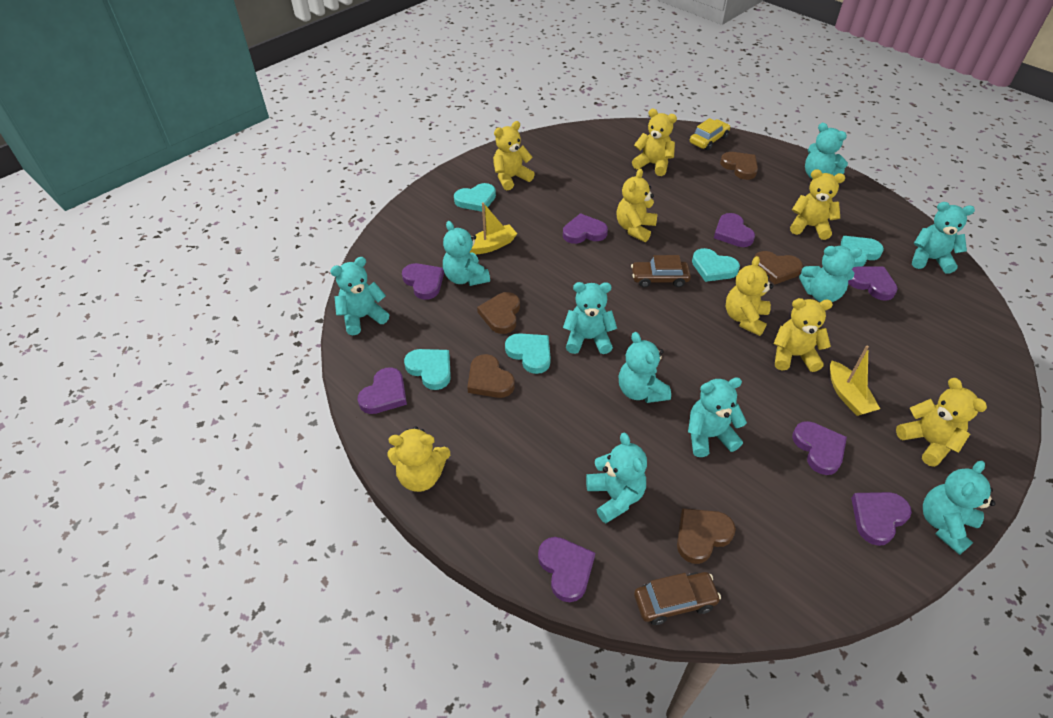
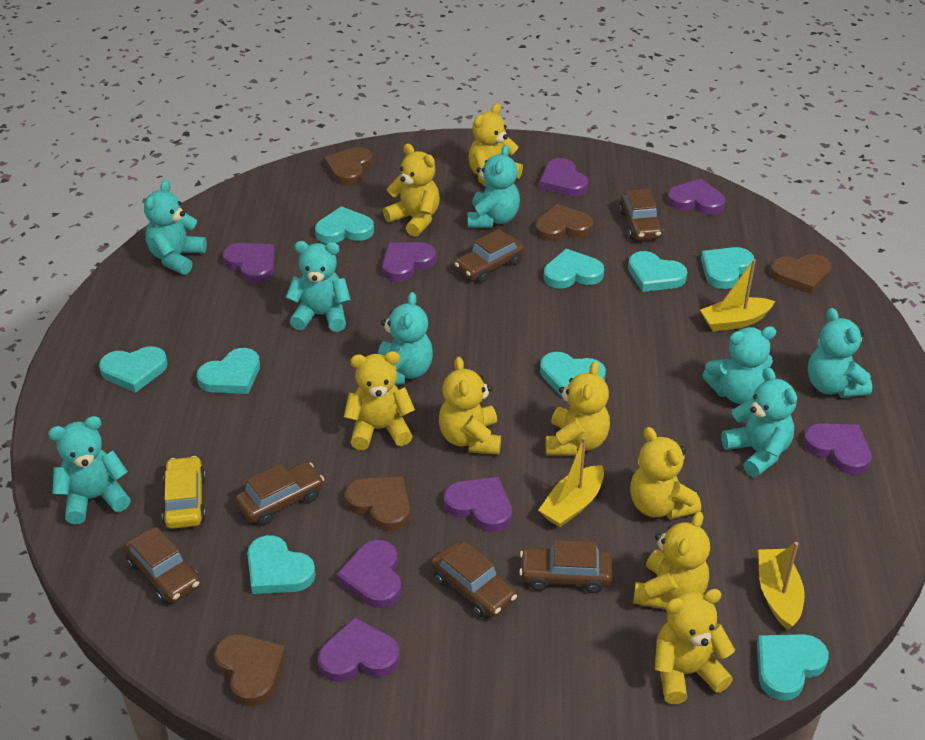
brown car: [631,255,691,288] [634,572,721,625] = 2 -> [124,527,200,603] [235,462,324,525] [431,541,517,618] [455,229,524,282] [519,540,612,593] [619,189,663,240] = 6
turquoise heart: [404,349,451,390] [454,183,496,212] [505,333,551,374] [692,248,740,282] [841,236,884,267] = 5 -> [99,346,168,393] [197,348,260,394] [247,535,316,594] [315,206,374,244] [540,352,606,398] [544,249,604,288] [628,251,687,292] [701,247,754,289] [757,634,829,701] = 9
turquoise teddy bear: [330,257,389,335] [443,221,490,286] [563,282,617,354] [586,433,647,523] [619,332,671,403] [688,378,747,457] [799,246,862,302] [805,123,848,179] [912,202,975,273] [923,461,996,555] = 10 -> [48,416,131,524] [144,180,207,275] [286,241,351,332] [378,292,433,385] [467,145,520,228] [702,326,776,404] [721,367,797,477] [808,308,872,398] = 8
yellow boat: [470,202,517,255] [830,345,880,416] = 2 -> [538,437,604,527] [700,259,775,332] [758,542,805,630] = 3

